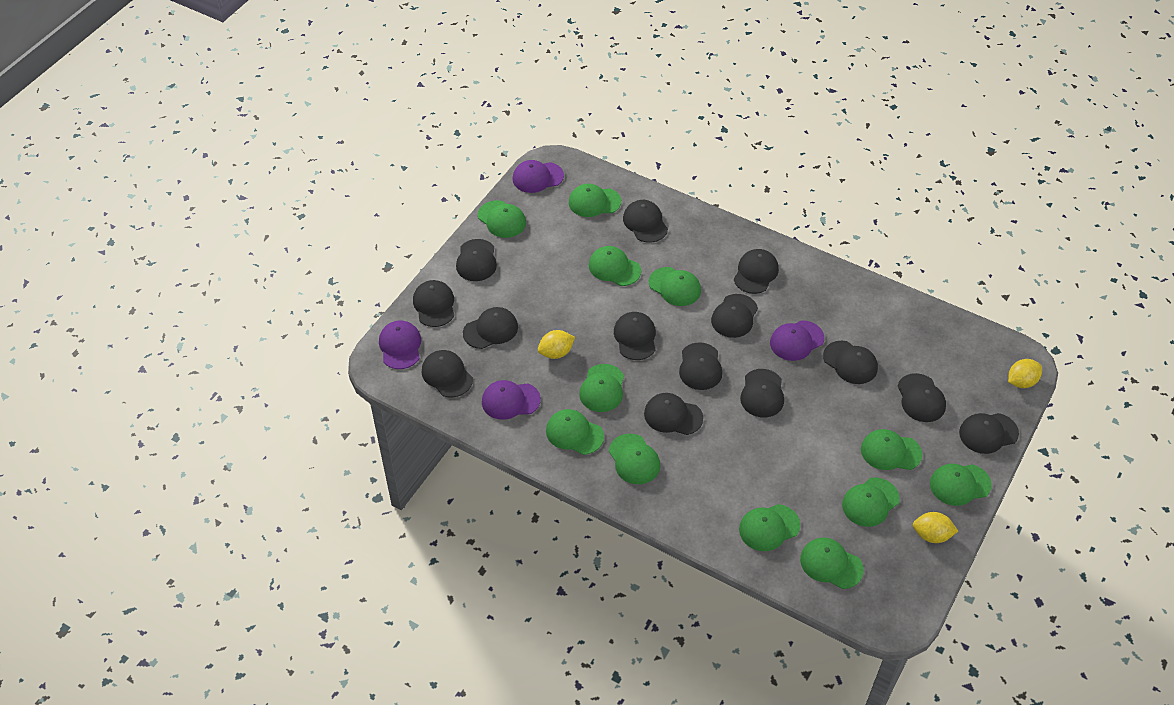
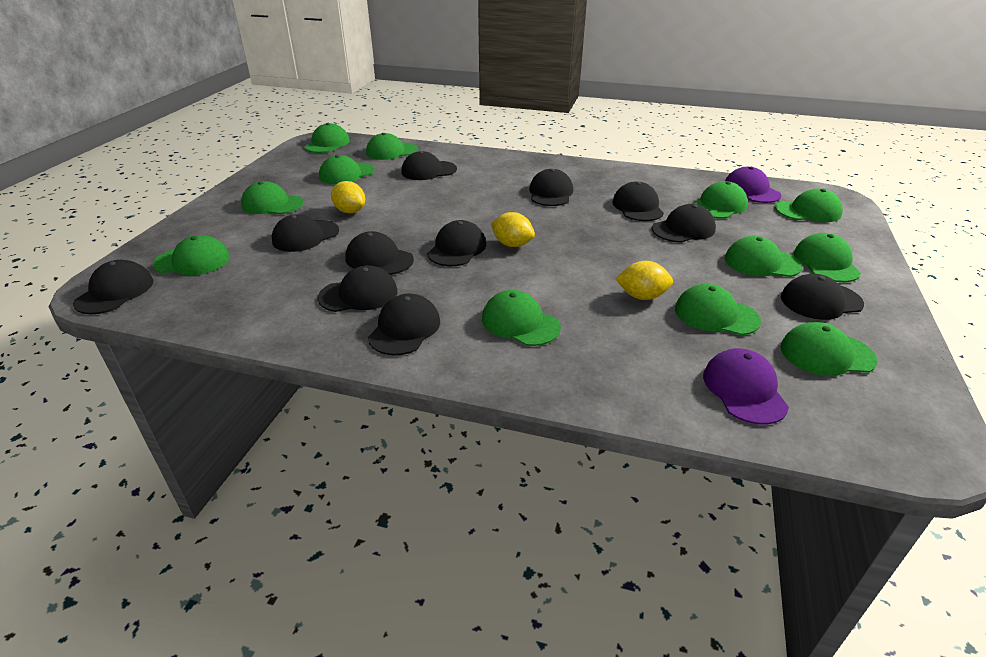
black cap: [413,280,454,327] [422,350,473,397] [456,239,497,281] [463,307,518,349] [614,312,656,360] [623,200,668,243] [644,393,703,435] [679,342,722,390] [711,294,758,338] [734,249,779,294] [740,369,784,417] [823,341,878,384] [898,373,946,422] [959,413,1019,454] = 14 -> [73,260,153,314] [272,214,339,252] [318,265,397,312] [345,231,414,275] [368,294,440,355] [402,151,457,180] [427,220,486,266] [529,169,573,206] [612,182,664,221] [652,204,716,243] [781,274,864,320] = 11
purple cap: [379,321,421,369] [482,380,541,420] [512,160,564,193] [770,320,824,361] = 4 -> [703,348,789,425] [725,167,781,203] = 2

